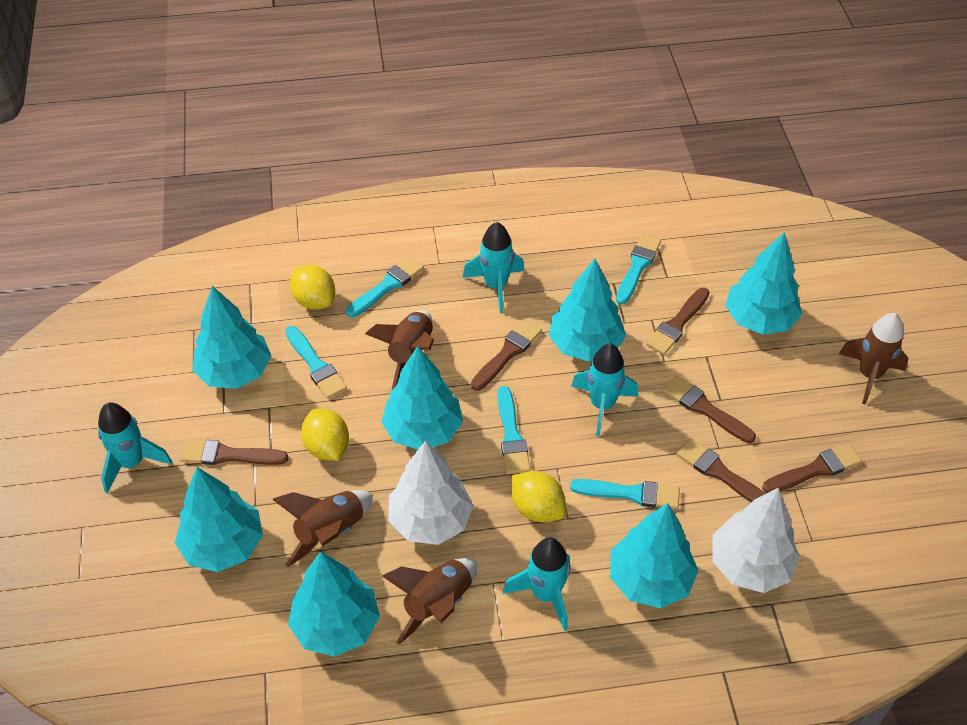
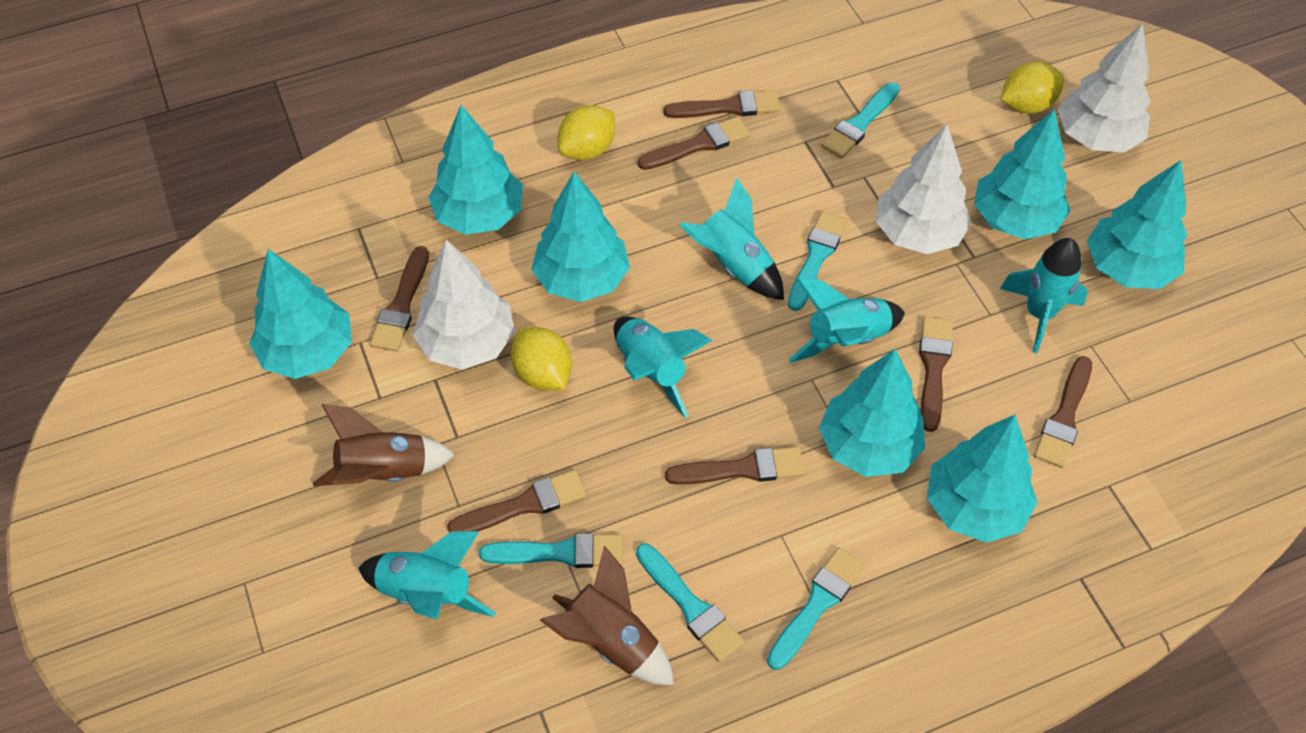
brown brush: [180,440,288,465] [471,319,542,391] [646,288,710,355] [663,376,756,443] [676,438,766,502] [762,443,862,493] = 6 -> [370,246,429,351] [447,470,586,533] [638,117,750,170] [664,90,780,118] [665,447,805,485] [919,317,953,432] [1034,356,1092,468] = 7
brown rocket: [272,490,373,567] [365,310,434,390] [382,558,478,644] [839,313,908,405] = 4 -> [313,404,455,486] [540,546,674,685] = 2
turquoise rocket: [98,402,172,493] [463,222,524,313] [503,537,570,631] [571,344,638,437] = 4 -> [358,531,496,620] [614,316,713,418] [679,177,784,300] [789,280,905,362] [1000,238,1088,353] = 5
white tree: [389,440,473,545] [712,488,800,593] = 2 -> [413,239,515,370] [875,124,972,254] [1058,23,1151,152] = 3

